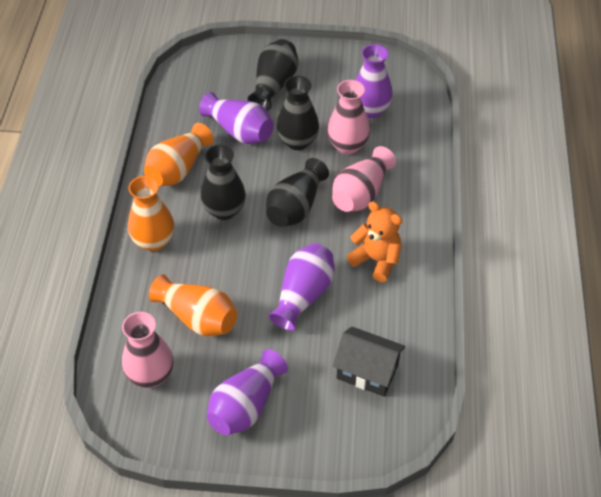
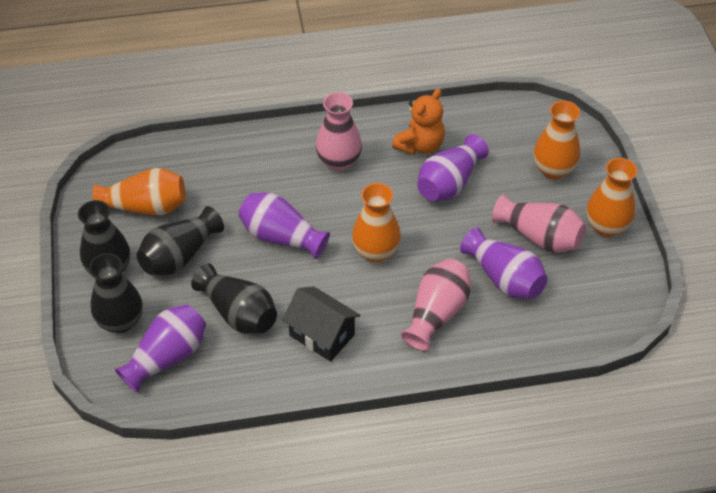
orange vase: [128,176,175,251] [144,123,214,186] [149,274,238,336] = 3 -> [92,168,186,215] [352,183,401,263] [533,101,580,180] [586,158,637,237] = 4

